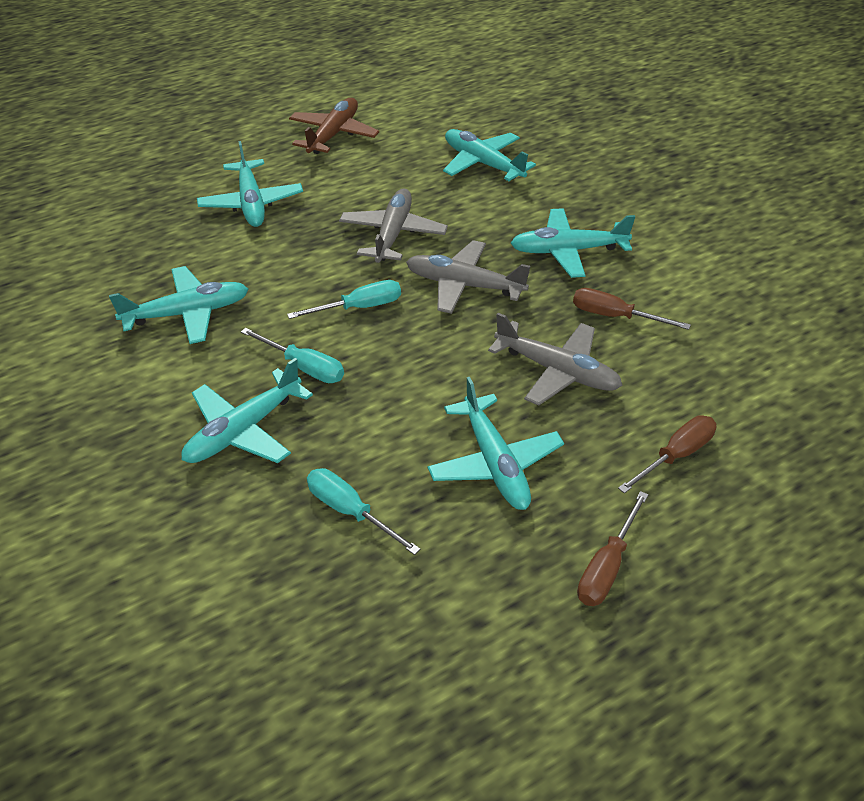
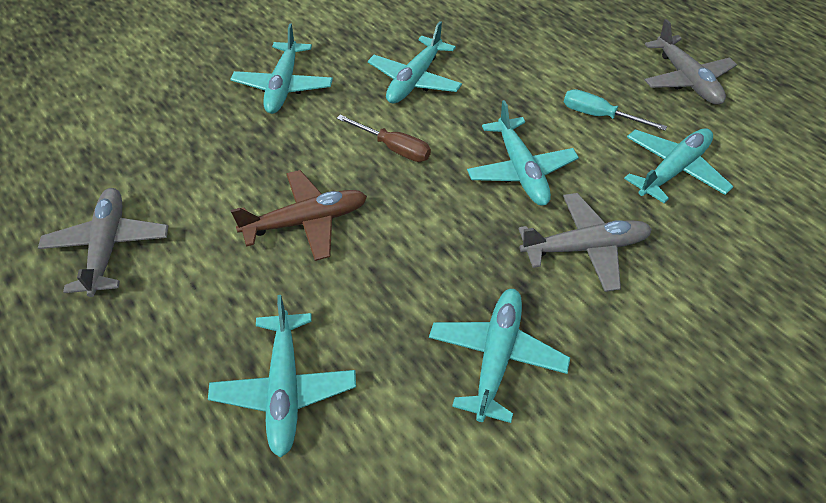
brown screwdriver: [573,288,691,330] [577,491,648,606] [618,415,716,494] = 3 -> [337,115,431,162] = 1
turquoise screwdriver: [241,328,344,383] [287,280,401,319] [307,468,420,555] = 3 -> [564,89,667,131] = 1

